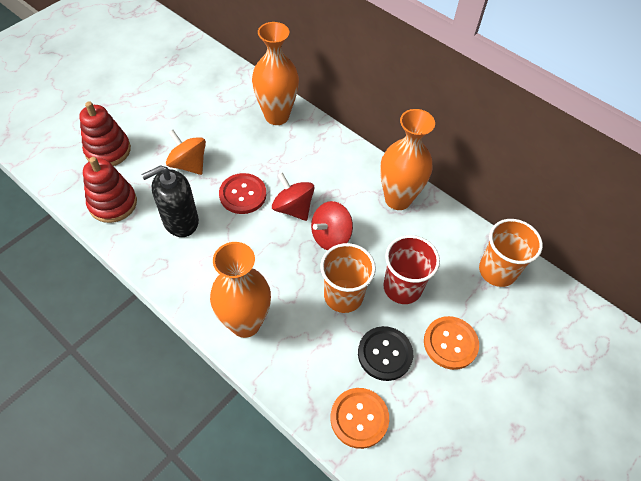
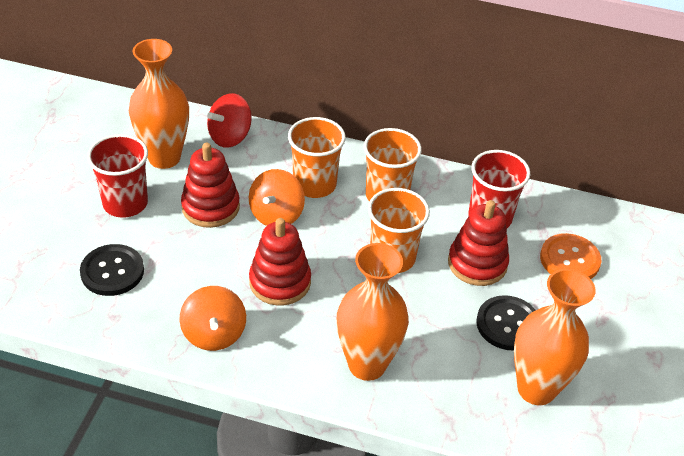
black button: [358,326,413,381] = 1 -> [80,244,144,296] [476,295,536,350] = 2
black soap dispenser: [141,165,199,237] = 1 -> none = 0
orange button: [330,388,389,449] [424,316,479,370] = 2 -> [540,233,602,279] = 1
orange cup: [320,243,376,313] [479,219,543,287] = 2 -> [288,117,346,198] [364,128,422,202] [368,188,430,273] = 3
orange spinning top: [166,130,206,175] = 1 -> [180,286,246,351] [249,169,305,226] = 2
red button: [219,173,266,214] = 1 -> none = 0
red cup: [384,235,440,304] = 1 -> [87,134,148,218] [468,150,531,228] = 2
red spinning top: [272,172,315,221] [311,201,353,250] = 2 -> [207,93,252,148] = 1
red stacking toy: [79,101,131,166] [83,157,137,223] = 2 -> [181,143,240,228] [249,218,311,306] [448,200,509,286] = 3

